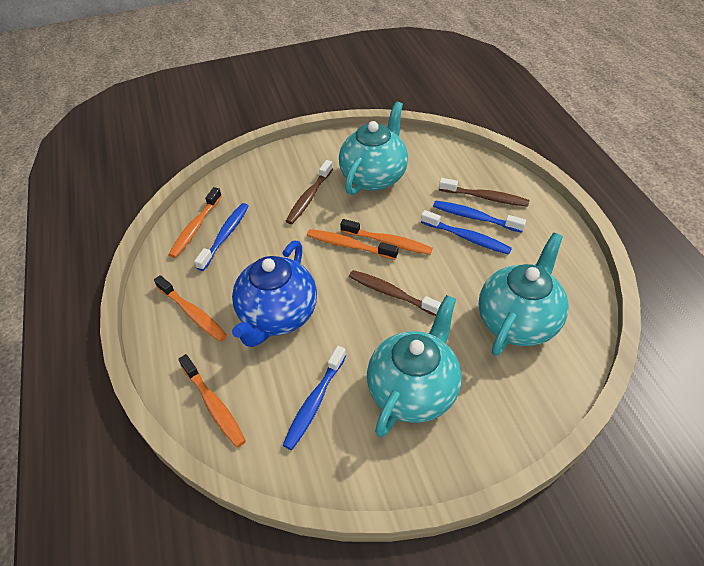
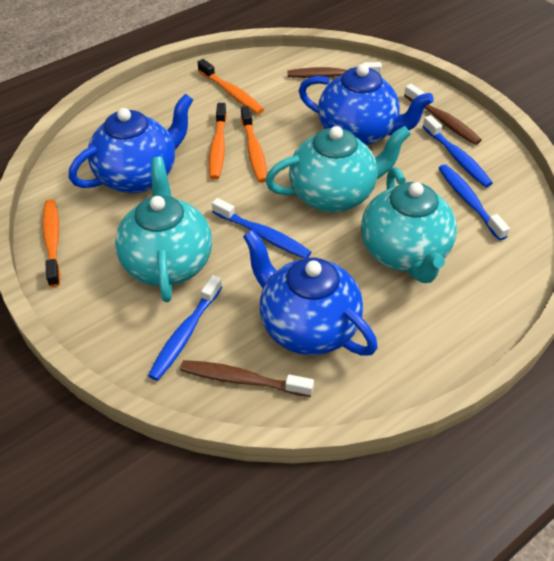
blue teapot: [232,241,317,347] = 1 -> [69,94,193,193] [243,230,378,356] [299,64,434,145] = 3
orange toothbrush: [154,275,227,342] [169,187,222,258] [178,354,246,448] [307,229,398,260] [340,219,433,255] = 5 -> [42,199,61,287] [198,59,264,114] [209,103,227,179] [241,106,267,183] = 4

